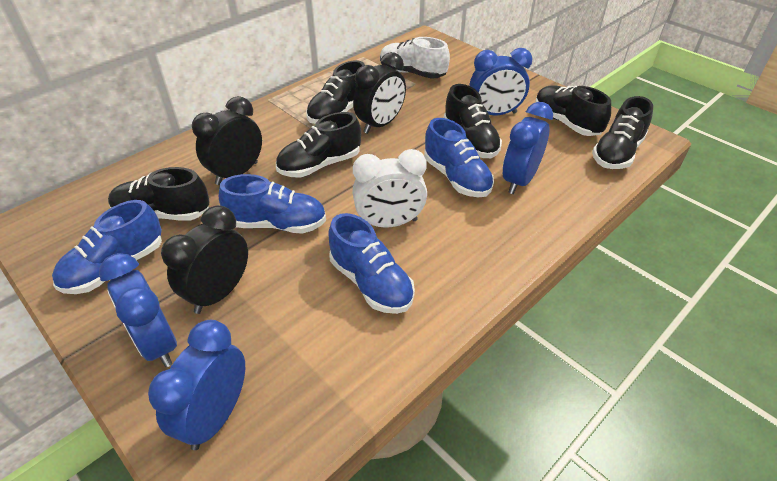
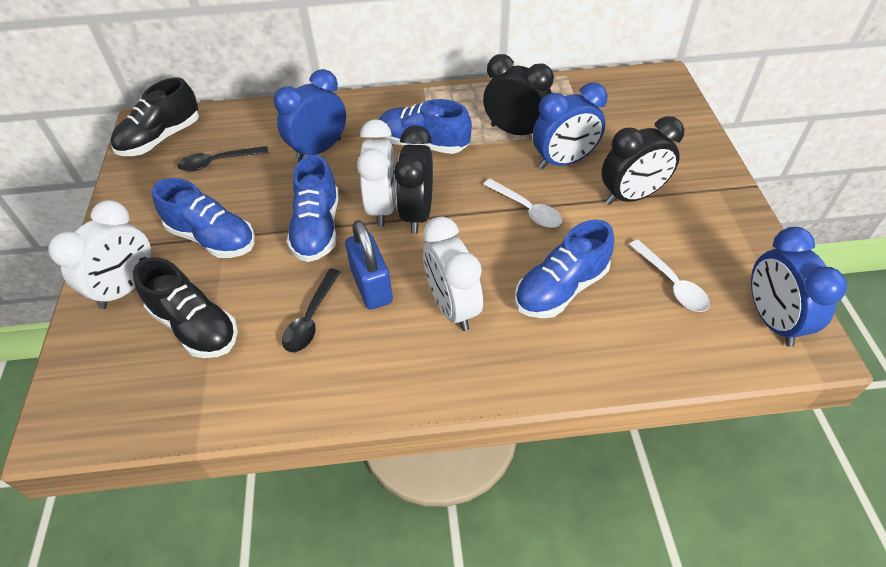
black shoe: [108,167,209,221] [276,112,361,178] [306,60,365,124] [444,84,502,158] [535,85,611,136] [592,96,653,169] = 6 -> [111,78,199,156] [133,257,238,358] = 2
black spoon: none = 0 -> [177,146,268,172] [282,269,340,352] = 2
blue clock: [99,253,177,367] [148,320,245,450] [469,48,532,115] [503,102,553,194] = 4 -> [274,69,346,162] [533,83,607,169] [751,227,847,347] = 3
blue padlock: none = 0 -> [345,220,393,310] = 1
white clock: [352,149,427,228] = 1 -> [48,200,151,309] [357,119,396,227] [423,216,483,331] = 3
white shoe: [380,37,450,79] = 1 -> none = 0
white spoon: none = 0 -> [483,179,562,228] [629,240,710,312] = 2

